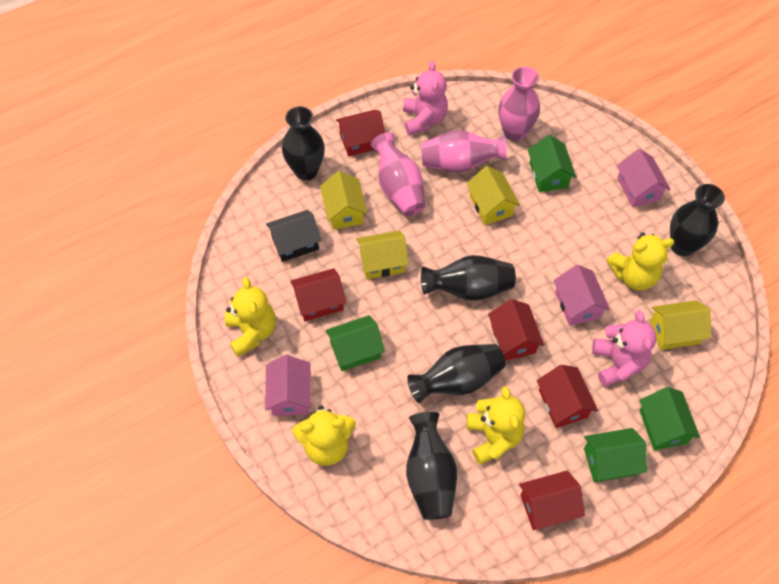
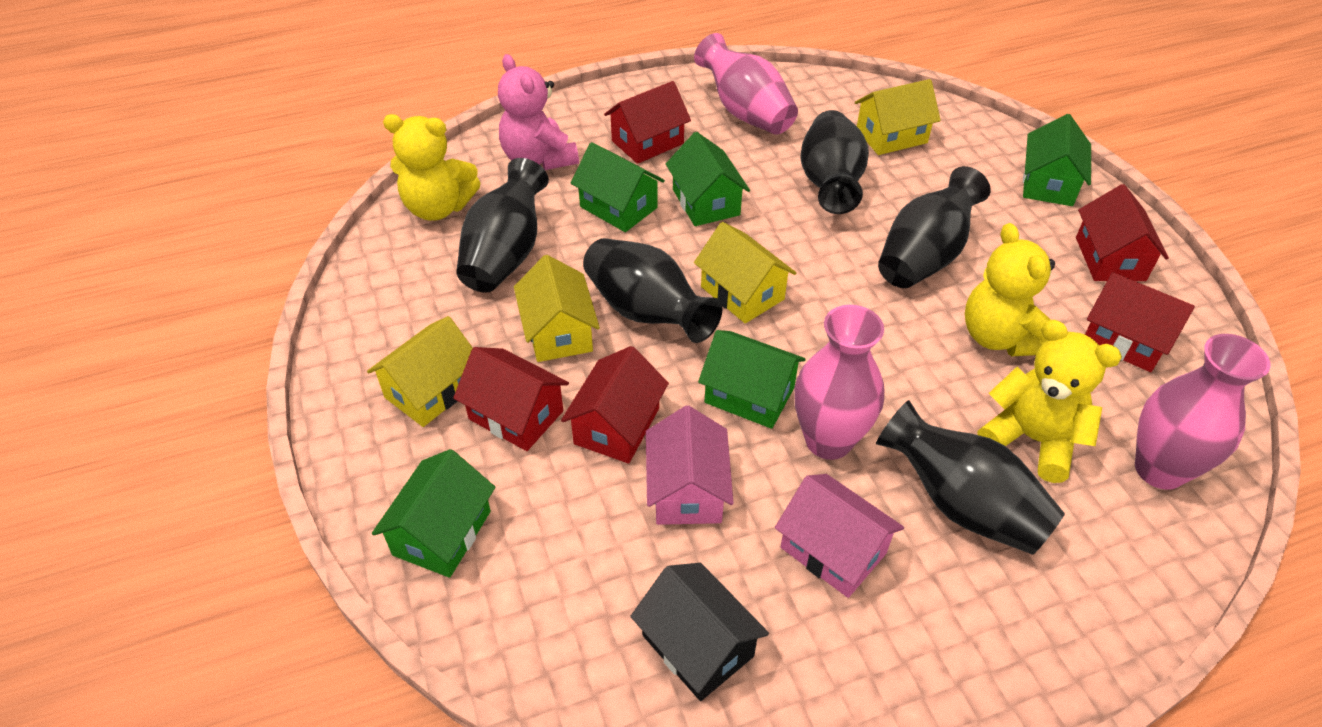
green house: [325,315,385,371] [528,135,576,192] [584,428,647,482] [639,387,700,450] = 4 -> [372,449,495,578] [571,142,665,232] [666,132,750,226] [698,330,806,429] [1023,114,1091,206] = 5
pink house: [265,355,311,416] [554,265,610,326] [617,149,671,207] = 3 -> [646,406,734,525] [775,474,904,598] = 2
pink teddy bear: [403,61,448,136] [592,310,657,387] = 2 -> [498,54,579,170] = 1
yellow teddy bear: [225,277,276,357] [292,405,356,466] [466,386,525,465] [606,233,674,290] = 4 -> [383,114,480,221] [965,223,1055,356] [977,320,1122,483] = 3

